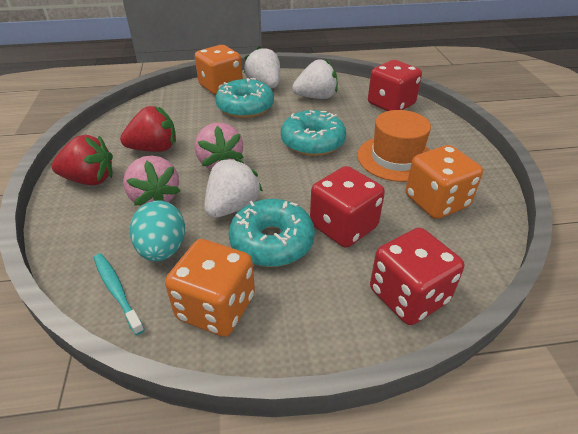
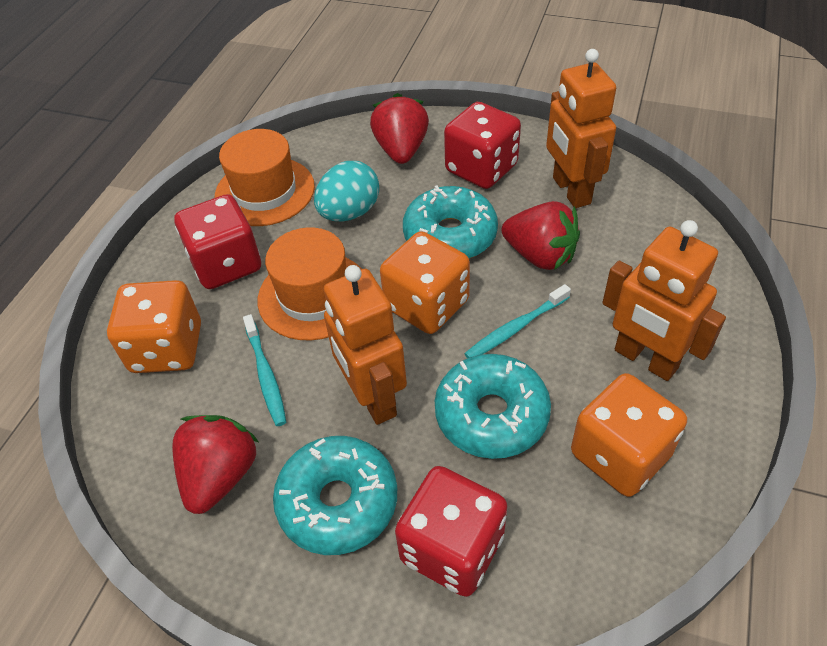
orange hat: [357,110,431,182] = 1 -> [215,129,315,226] [258,227,362,340] = 2
orange robot: none = 0 -> [324,265,407,425] [546,49,616,208] [602,220,726,381] = 3
pink strawberry: [123,155,180,206] [195,123,244,169] = 2 -> none = 0
red strawberry: [52,135,113,185] [120,106,176,152] = 2 -> [172,415,259,514] [370,93,429,164] [502,201,580,270] = 3
turquoise toothbrush: [94,253,145,335] = 1 -> [243,314,286,426] [464,284,571,358] = 2
white strawberry: [204,157,263,218] [244,46,280,88] [292,59,338,99] = 3 -> none = 0

